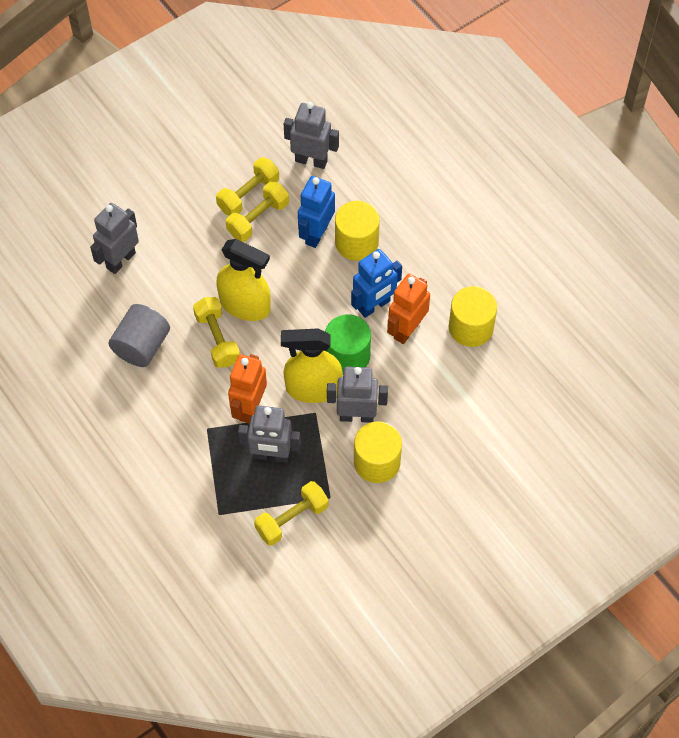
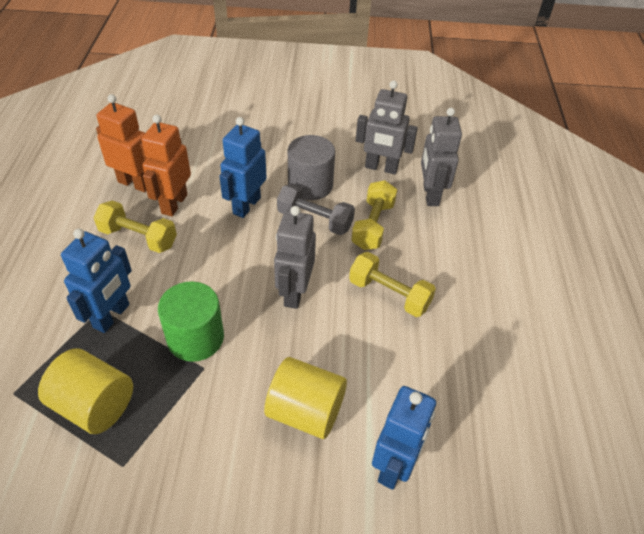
blue robot: [298,176,335,248] [351,249,402,318] = 2 -> [61,229,132,333] [219,117,267,218] [372,386,436,490] = 3
grey dumbbell: none = 0 -> [277,183,355,235] = 1
grey robot: [90,203,139,274] [238,406,301,462] [284,102,339,169] [327,367,388,423] = 4 -> [274,206,316,309] [356,80,418,174] [421,108,462,206] = 3
yellow cylinder: [335,201,380,261] [354,421,402,483] [449,286,497,347] = 3 -> [38,348,133,434] [264,357,347,439] = 2
yellow dumbbell: [193,297,240,368] [216,157,279,216] [226,181,289,242] [254,481,329,546] = 4 -> [94,200,177,253] [349,252,436,317] [351,180,397,250] = 3
yellow spray bottle: [217,239,271,321] [281,328,343,403] = 2 -> none = 0

